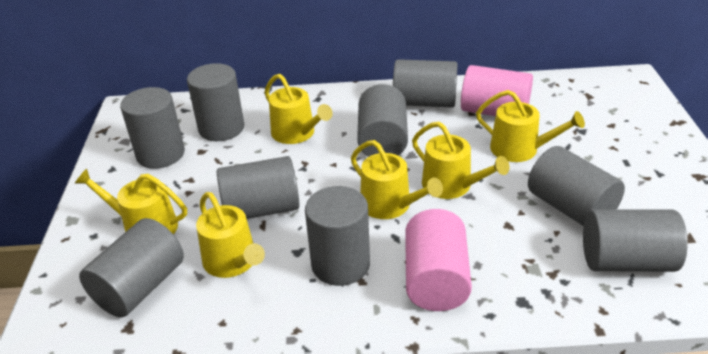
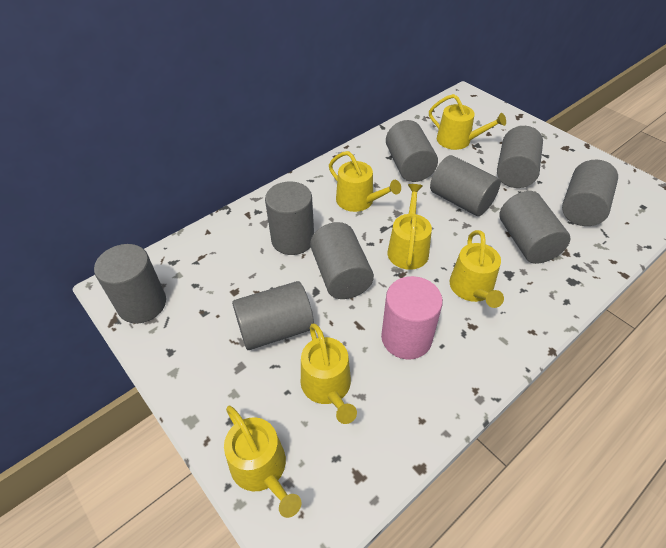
pink cylinder: [405,209,472,311] [461,65,533,116] = 2 -> [381,276,443,360] = 1

